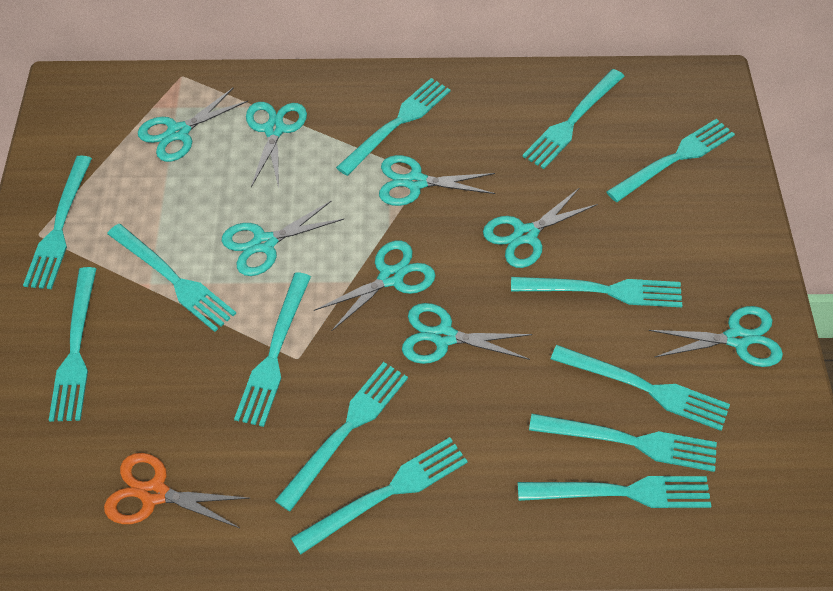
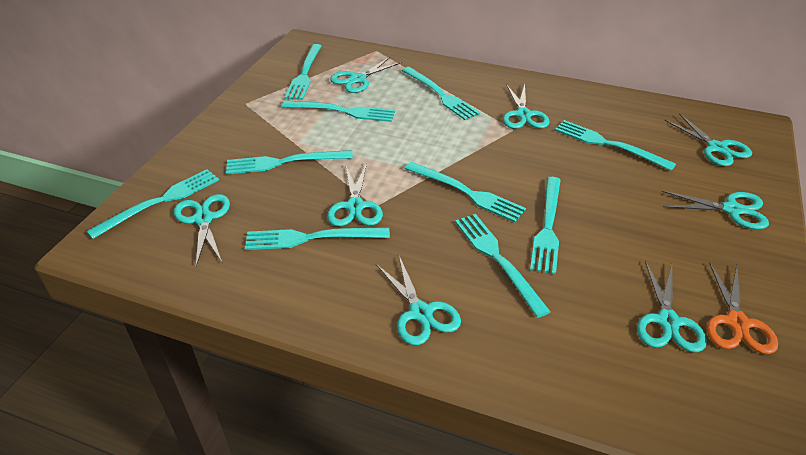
turquoise fork: [23,156,92,289] [49,267,96,422] [107,224,236,332] [234,272,311,427] [275,362,408,511] [291,437,468,555] [336,78,451,176] [511,277,682,307] [518,476,711,508] [522,69,624,169] [529,414,717,472] [551,345,730,431] [606,119,735,202] = 13 -> [86,169,219,239] [226,150,353,174] [245,227,390,250] [282,100,395,122] [285,44,322,100] [402,67,480,120] [405,162,526,222] [455,214,551,318] [530,177,560,274] [555,120,676,171] = 10

